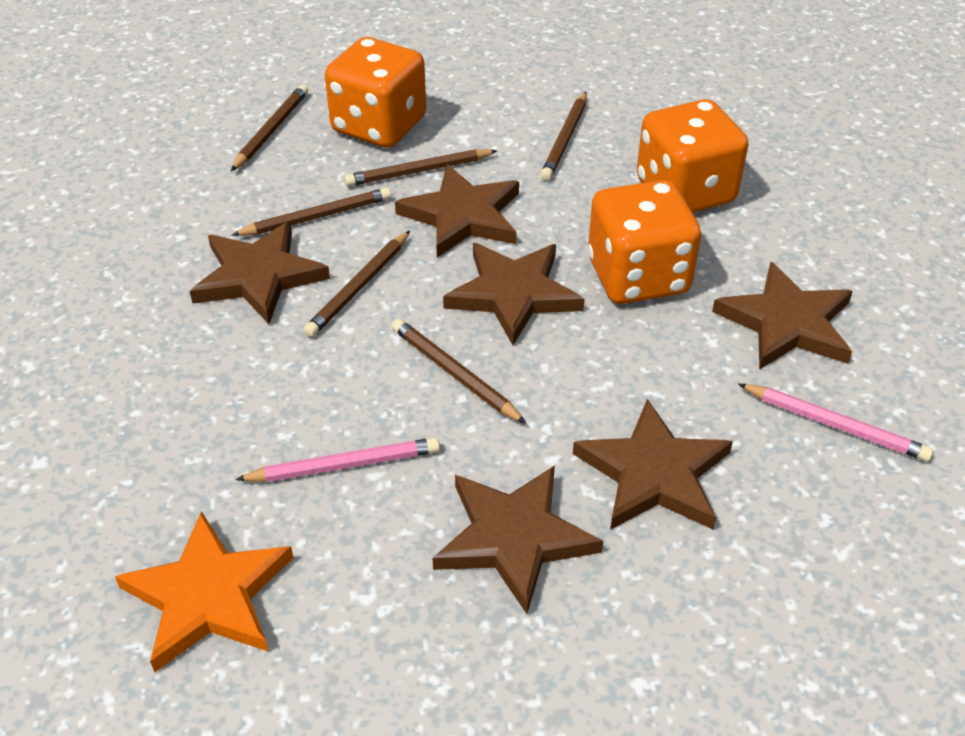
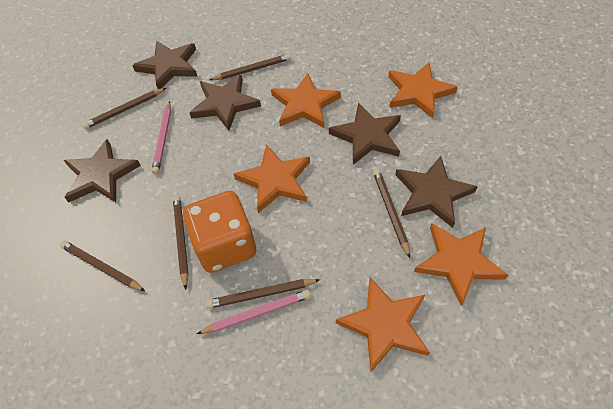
brown star: [190,221,330,324] [395,165,519,258] [433,466,603,614] [443,243,584,345] [573,399,733,530] [712,262,853,370] = 6 -> [64,139,141,203] [132,41,198,89] [189,74,261,131] [329,103,401,165] [395,156,477,228] = 5
orange dice: [325,37,426,148] [588,180,701,304] [637,99,748,213] = 3 -> [183,191,256,273] = 1
orange star: [115,511,293,672] = 1 -> [234,144,310,213] [271,73,341,128] [336,277,430,372] [388,63,458,119] [414,223,508,306] = 5

